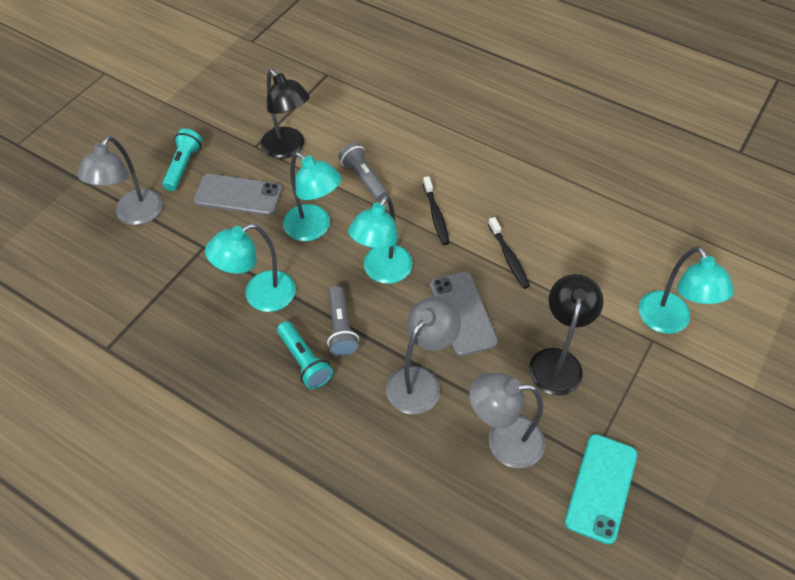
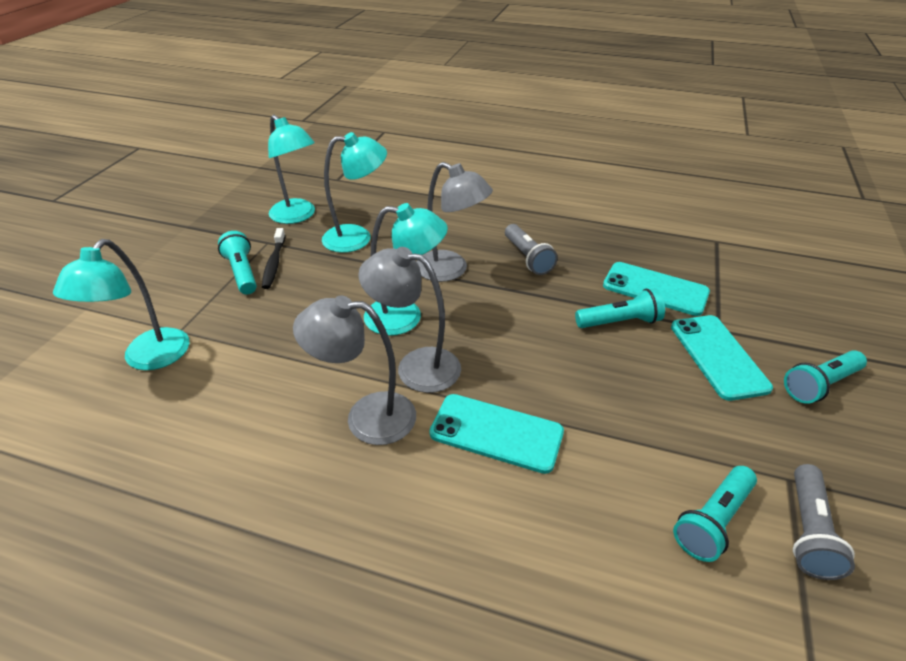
black lamp: [261,69,310,159] [529,274,604,396] = 2 -> none = 0
black toothbrush: [423,176,450,245] [488,217,530,289] = 2 -> [262,228,285,289] = 1
grey phone: [194,174,282,216] [430,272,498,356] = 2 -> none = 0
turquoise flashlight: [162,128,202,191] [277,321,333,389] = 2 -> [218,231,257,295] [575,288,665,328] [673,466,757,562] [784,350,867,404] = 4
turquoise phone: [564,434,637,545] = 1 -> [429,394,564,474] [603,262,710,316] [671,315,773,401] = 3

